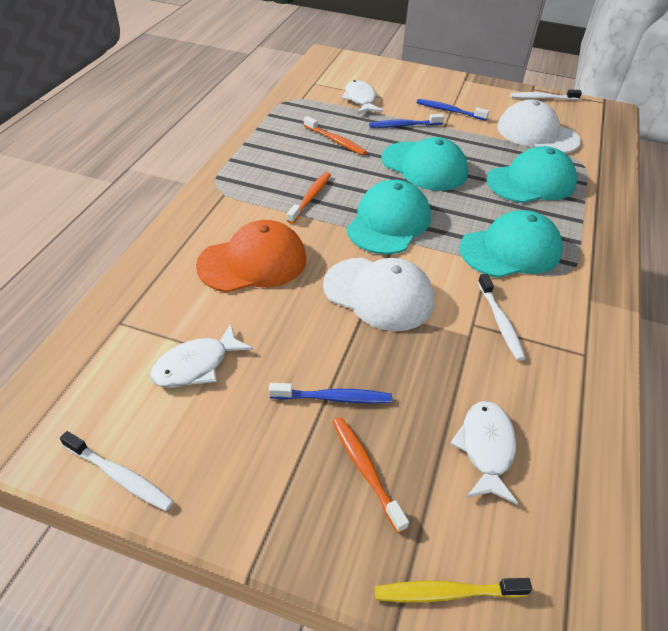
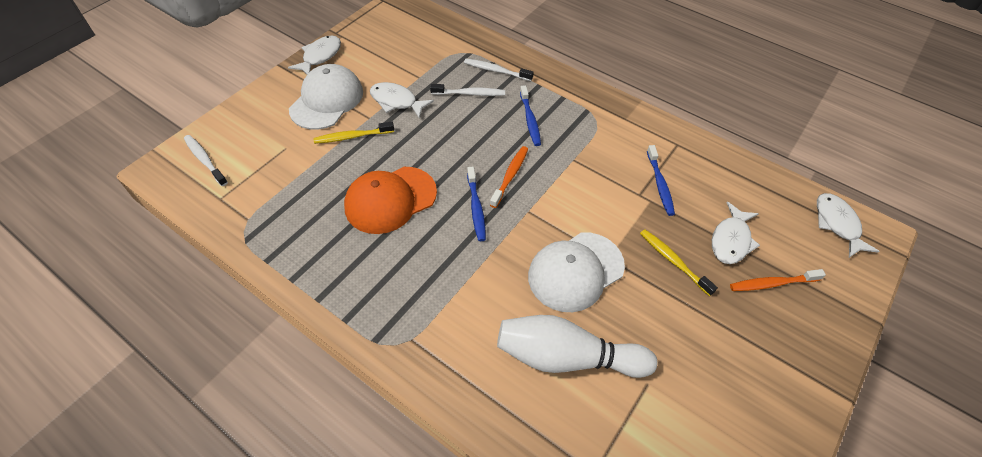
orange toothbrush: [287,172,331,224] [304,116,367,155] [333,417,409,533] = 3 -> [490,146,528,208] [730,269,826,291] = 2
turquoise cap: [347,180,431,254] [381,137,468,191] [459,210,563,278] [487,146,577,203] = 4 -> none = 0
white bowling pin: none = 0 -> [497,315,658,378] = 1
white fish: [150,323,253,388] [342,80,384,114] [450,401,518,504] = 3 -> [288,35,341,75] [370,82,434,119] [712,202,760,264] [817,193,880,258] = 4
yellow toothbrush: [375,578,532,602] = 1 -> [314,122,394,144] [640,229,718,296] = 2

